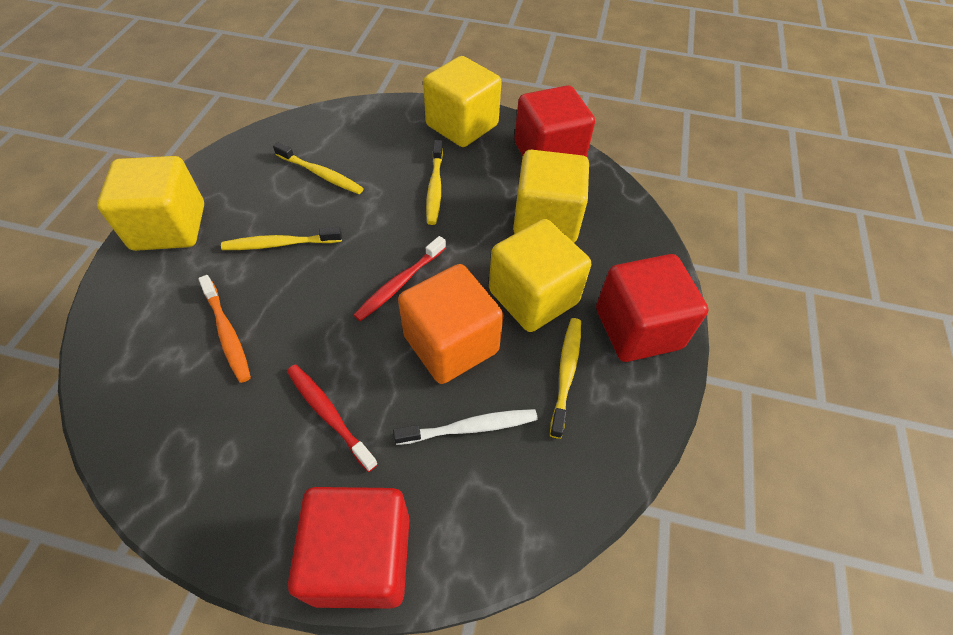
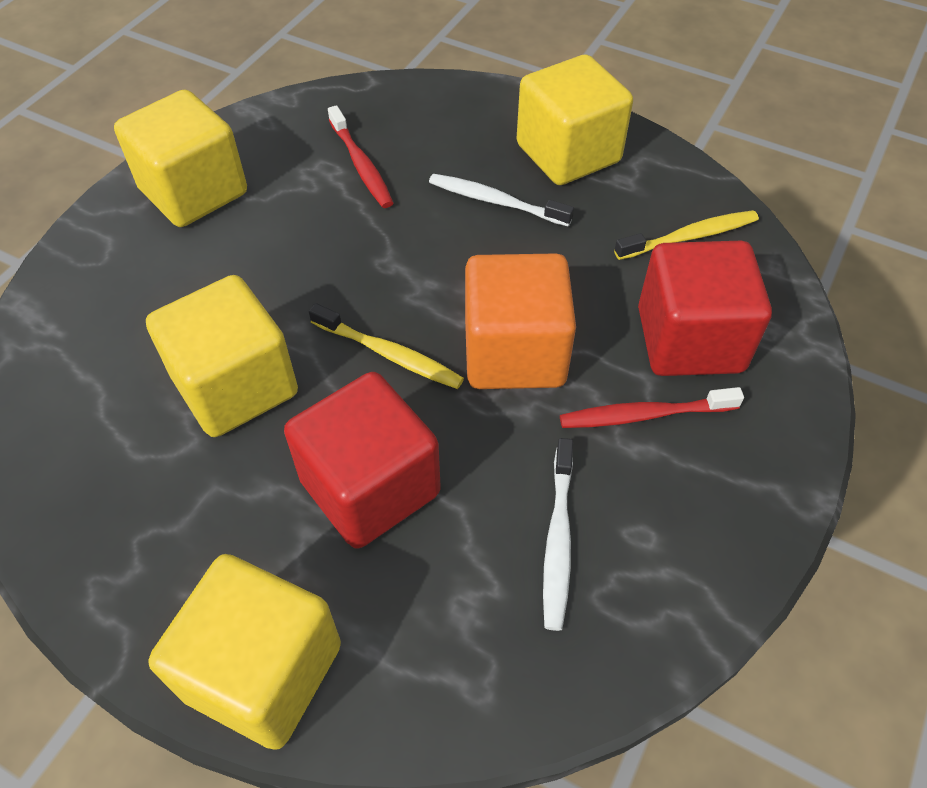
orange toothbrush: [198,275,251,383] = 1 -> none = 0
red cube: [288,487,410,608] [514,85,595,157] [596,254,709,362] = 3 -> [284,372,441,549] [638,241,772,376] = 2
white toothbrush: [393,409,538,445] = 1 -> [429,174,574,226] [543,438,573,631] = 2
yellow toothbrush: [221,227,342,250] [273,142,364,194] [426,140,443,225] [550,318,581,439] = 4 -> [309,303,464,389] [614,210,759,260] = 2

